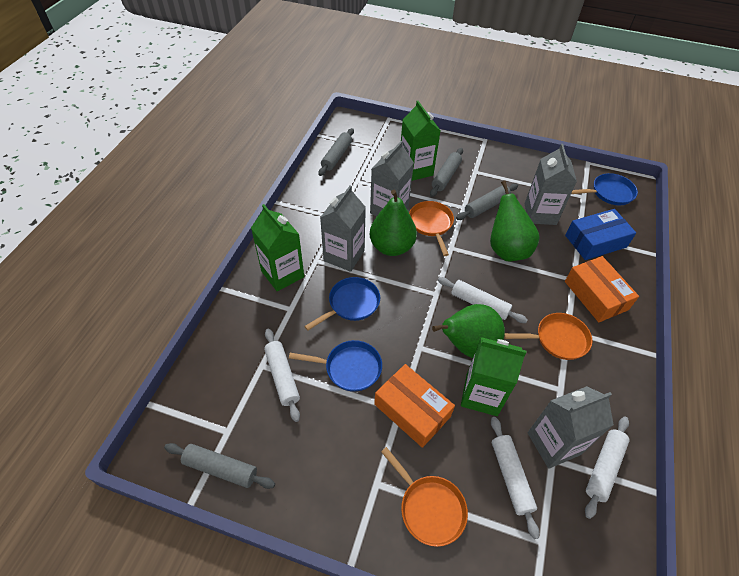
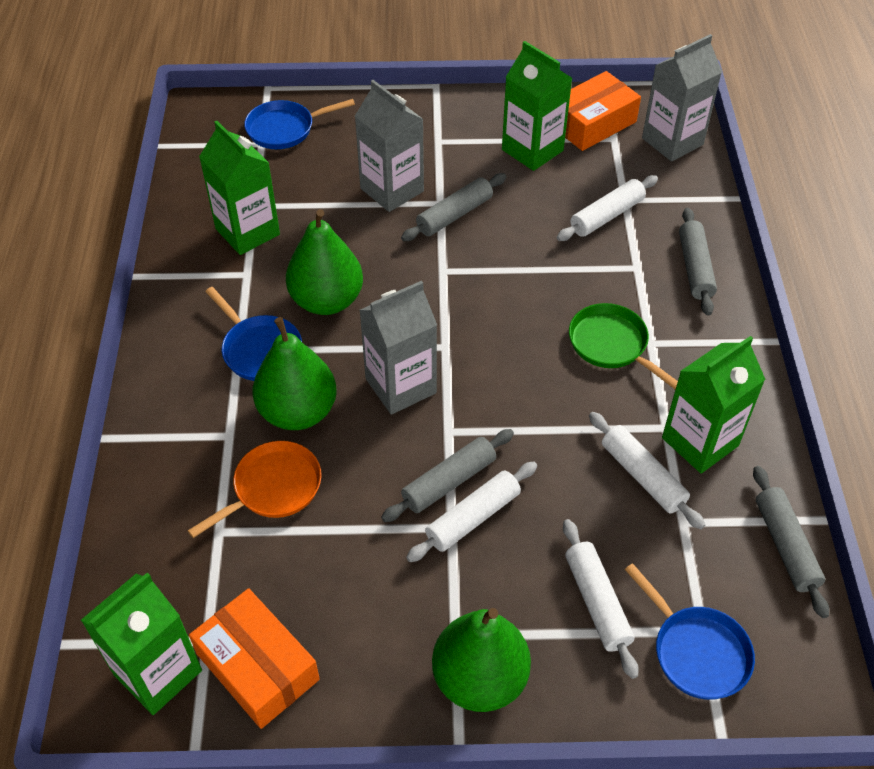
blue box: [565,209,636,260] = 1 -> none = 0
green carton: [251,204,304,291] [401,101,441,181] [461,337,527,416] = 3 -> [81,573,202,715] [199,121,280,255] [502,41,572,171] [662,336,766,474] = 4
green pan: none = 0 -> [569,303,678,390] = 1
grey carton: [320,186,366,272] [370,141,414,216] [525,144,577,225] [528,386,614,469] = 4 -> [355,80,424,212] [359,281,437,415] [642,34,722,162] = 3
orange pan: [381,447,468,547] [409,201,454,256] [504,313,592,360] = 3 -> [188,441,322,538] = 1

